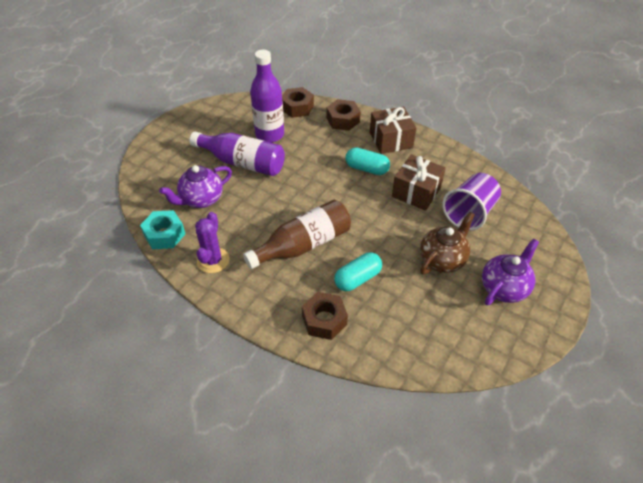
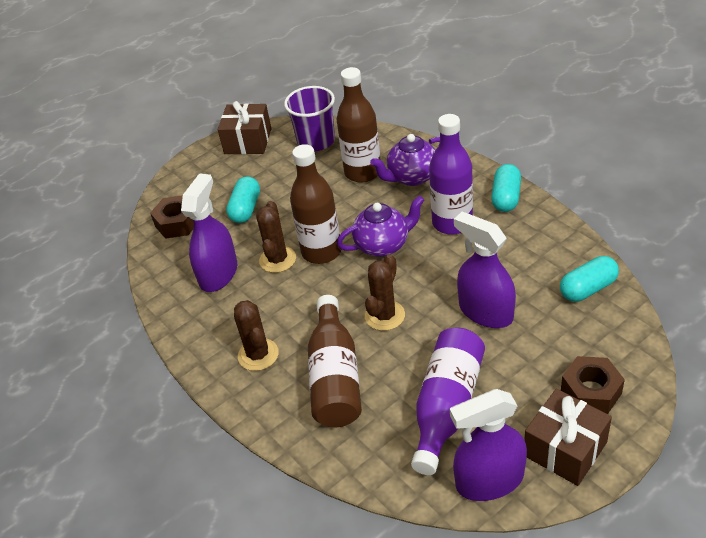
brown bottle: [243,200,351,269] = 1 -> [290,144,341,264] [308,295,362,427] [337,67,380,183] = 3
brown cactus: none = 0 -> [234,300,279,371] [256,201,296,273] [365,254,405,331] = 3
brown nut: [282,87,314,118] [302,292,348,340] [326,99,361,131] = 3 -> [150,195,194,239] [561,356,625,414] = 2
brown teapot: [420,212,475,275] = 1 -> none = 0
purple cactus: [195,212,230,273] = 1 -> none = 0
purple spray bottle: none = 0 -> [181,173,237,292] [450,389,527,501] [454,212,516,328] = 3
turquoise capsule: [334,252,382,291] [345,147,390,175] = 2 -> [226,176,260,223] [491,164,521,212] [560,256,619,302] = 3
turquoise nut: [140,210,185,249] = 1 -> none = 0

